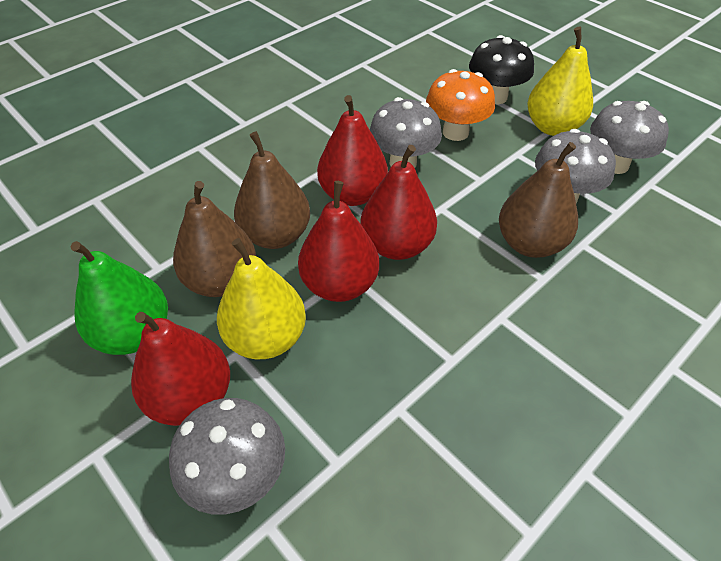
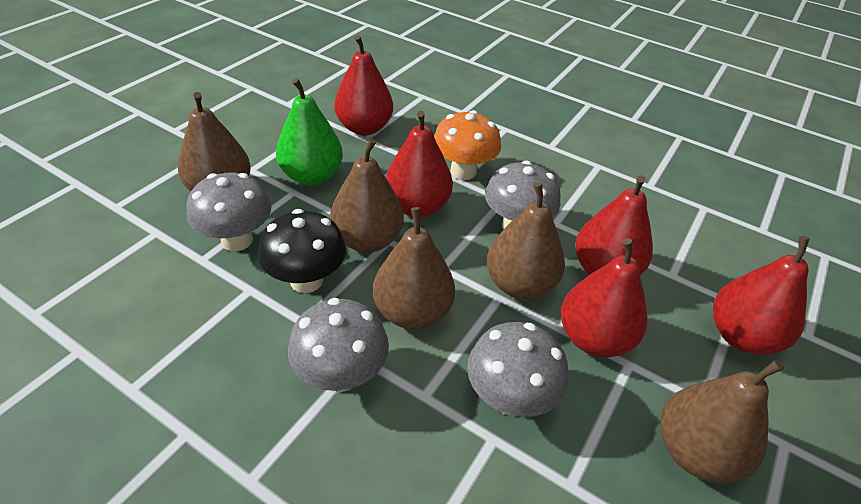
brown pear: [173,181,256,297] [234,131,310,249] [499,142,578,258] = 3 -> [178,92,251,191] [330,138,404,253] [373,207,455,329] [487,182,565,299] [661,359,784,483] = 5
red pear: [131,312,230,426] [298,181,379,302] [317,95,388,206] [360,145,437,260] = 4 -> [334,35,393,135] [386,111,453,217] [561,238,648,357] [575,175,653,275] [713,236,810,355] = 5
yellow pear: [217,238,306,359] [528,27,593,136] = 2 -> none = 0

